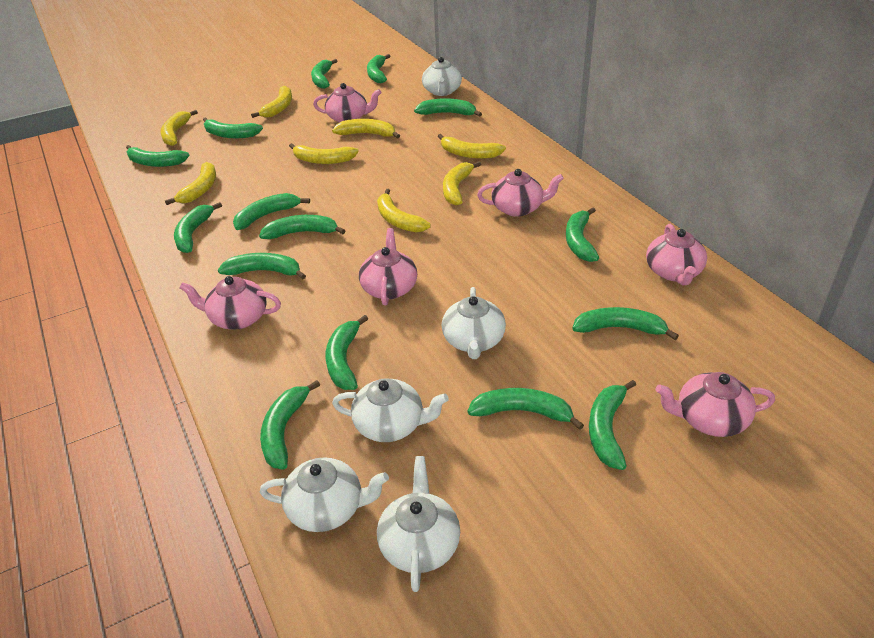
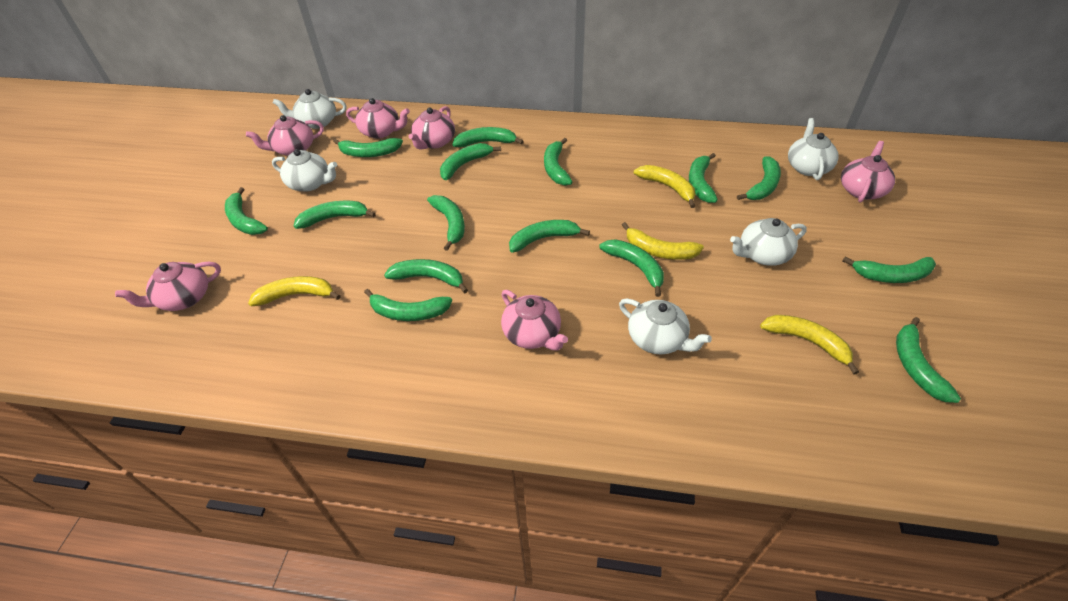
yellow banana: [161,110,198,146] [165,162,216,205] [251,86,292,118] [289,143,359,164] [332,119,400,139] [377,189,431,233] [438,134,506,159] [443,161,481,205] = 8 -> [248,276,340,307] [622,222,704,260] [634,165,696,208] [760,315,859,375] = 4

